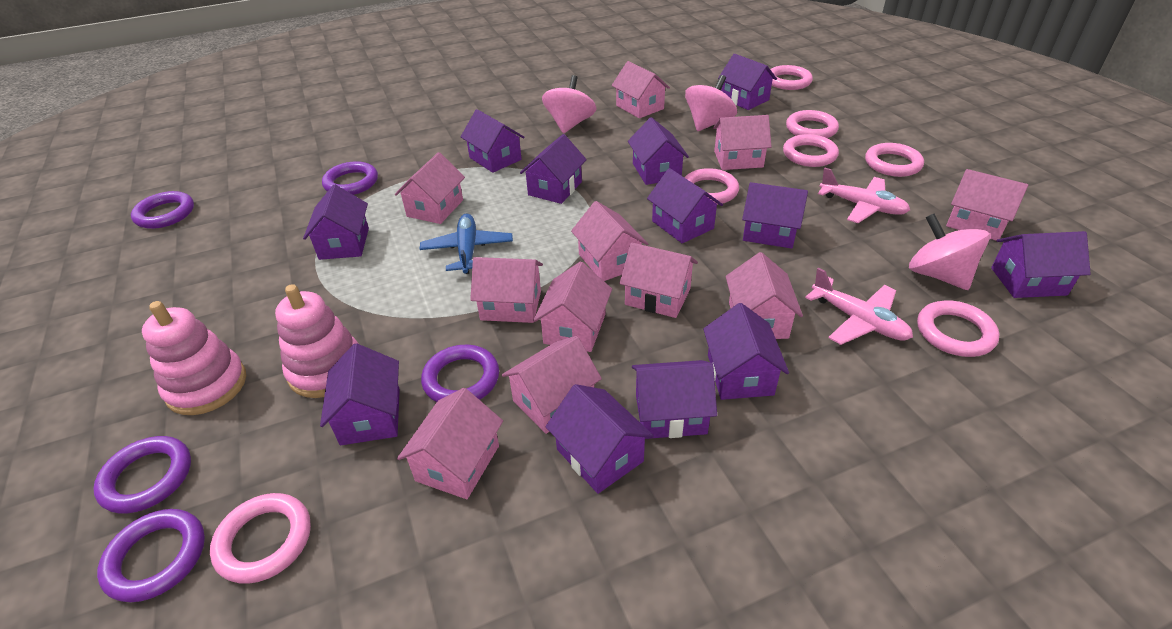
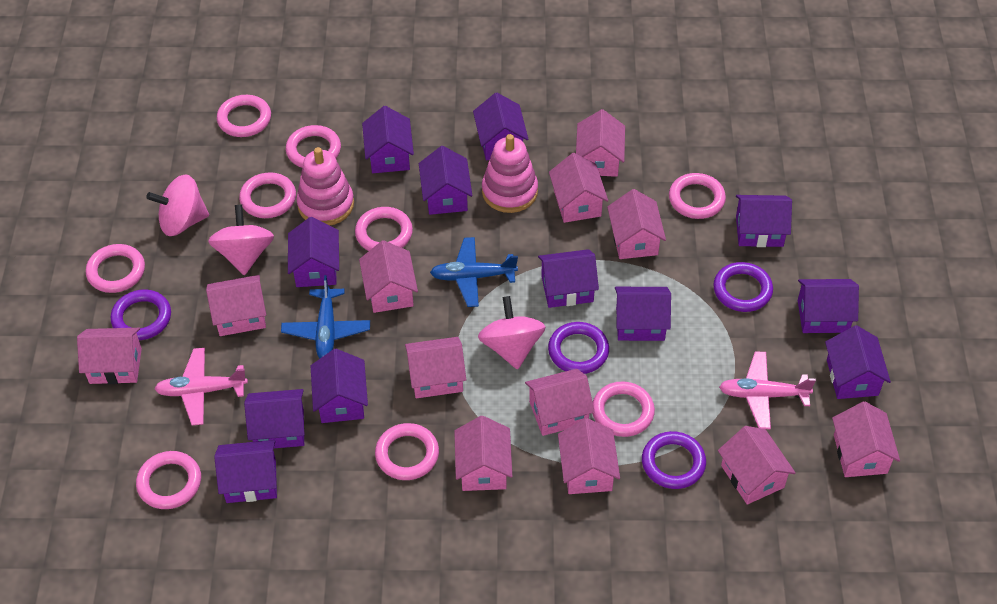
blue plane: [420,214,513,274] = 1 -> [281,275,370,358] [430,237,518,307] = 2
pink house: [395,152,465,224] [397,388,503,499] [470,257,543,323] [502,336,602,434] [533,262,612,352] [571,201,648,281] [611,61,670,118] [620,243,698,318] [713,115,772,170] [726,252,803,339] [946,169,1028,241] = 11 -> [77,328,142,384] [206,275,266,336] [359,240,418,313] [405,337,466,398] [454,416,512,491] [525,369,595,436] [549,153,608,223] [558,418,620,494] [576,109,625,177] [607,189,666,259] [718,426,796,505] [832,402,900,477] = 12
pink ring: [210,493,311,584] [684,168,739,205] [770,65,813,90] [783,134,839,167] [786,110,839,138] [865,143,924,177] [917,300,1000,357] = 7 -> [86,244,145,293] [136,451,201,509] [217,95,271,137] [239,172,296,218] [286,125,341,168] [355,207,413,251] [375,423,439,480] [592,381,655,437] [669,173,726,219] = 9
purple ring: [93,436,191,514] [97,509,205,602] [131,191,194,229] [322,161,378,195] [421,345,499,402] = 5 -> [111,290,171,340] [548,322,609,374] [642,431,706,489] [713,262,773,312] = 4

